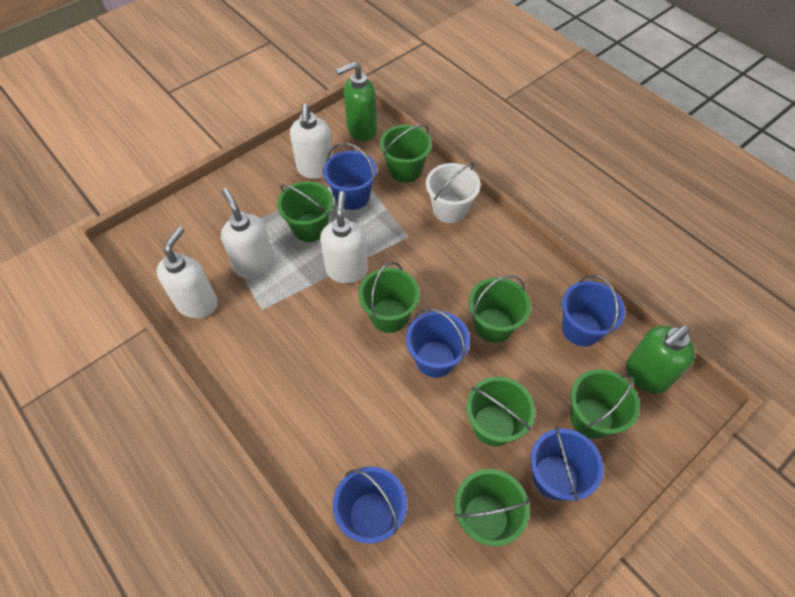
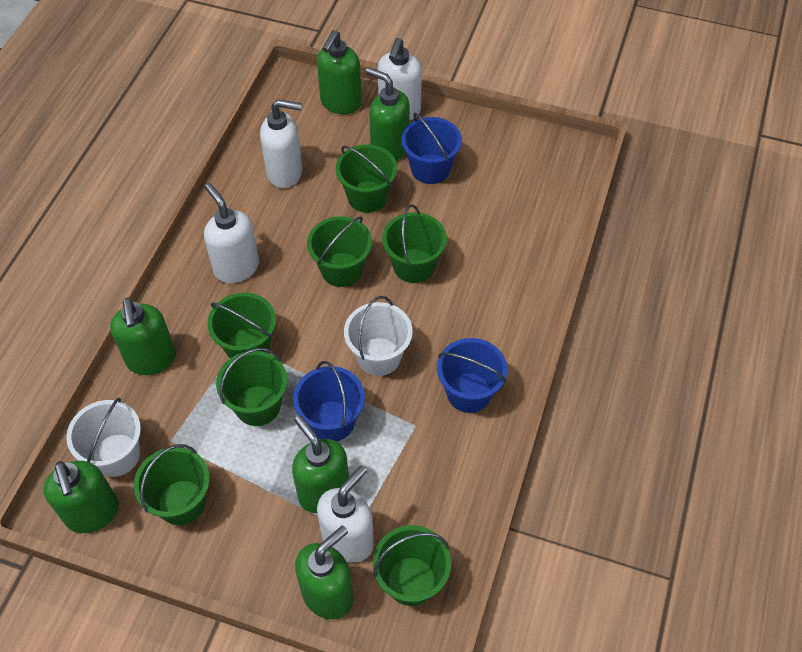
blue bucket: [323,143,377,210] [333,466,407,544] [406,308,470,378] [530,426,603,502] [562,275,625,346] = 5 -> [293,361,365,442] [402,113,462,184] [437,338,507,413] = 3
green soap dispenser: [336,62,377,141] [626,325,695,394] = 2 -> [43,461,119,533] [110,297,176,375] [292,415,349,513] [295,526,353,619] [317,30,362,114] [366,67,410,161] = 6
white bucket: [426,162,481,223] = 1 -> [66,398,141,477] [344,296,413,376] = 2

